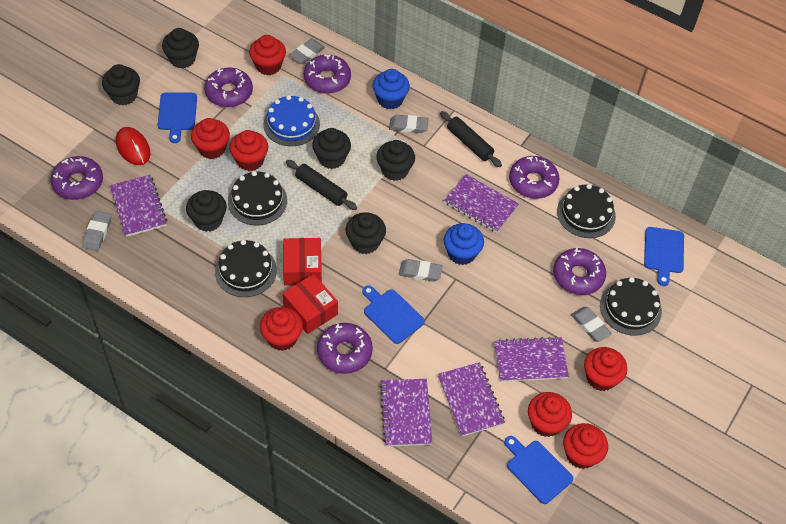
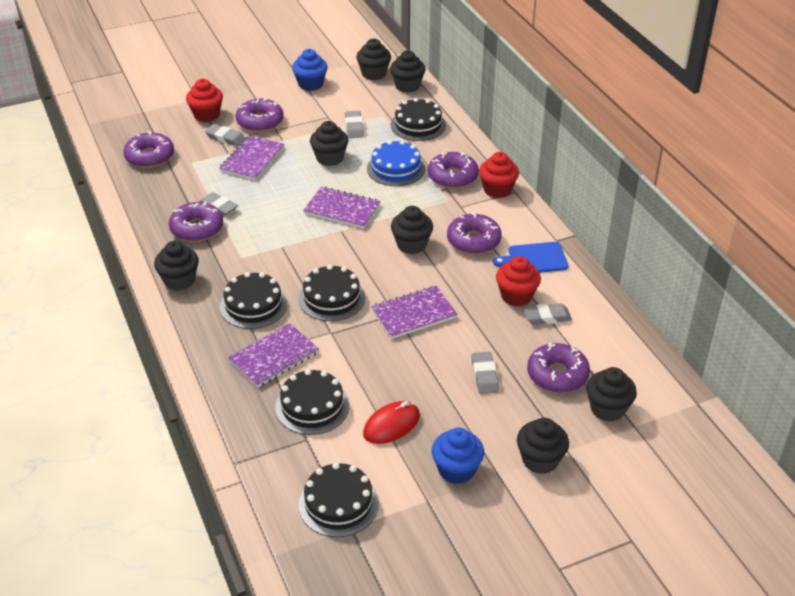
black cake: [215,240,277,297] [228,171,287,225] [557,184,616,238] [600,277,662,336] = 4 -> [220,272,287,329] [275,369,349,435] [298,265,365,321] [298,462,379,537] [391,98,446,141] = 5
black cupcake: [102,64,140,105] [162,28,199,68] [186,190,227,232] [312,128,351,169] [346,213,386,254] [376,140,415,181] = 6 -> [154,241,199,291] [310,121,349,166] [356,39,391,80] [390,50,426,93] [391,206,433,254] [517,418,569,474] [586,367,637,422] = 7
black rolling pin: [286,160,357,210] [440,111,502,167] = 2 -> none = 0
blue cutting board: [158,92,197,143] [362,285,425,344] [504,436,573,504] [644,227,684,286] = 4 -> [493,242,568,273] = 1
purple notebook: [110,175,167,237] [380,379,432,447] [438,362,505,437] [444,174,519,233] [494,336,569,382] = 5 -> [219,135,285,180] [228,323,319,388] [303,187,381,229] [371,286,458,339] = 4
red box: [283,238,322,286] [283,274,338,334] = 2 -> none = 0
red cupcake: [191,118,230,159] [229,130,268,171] [249,35,286,75] [260,307,303,351] [528,392,572,437] [563,423,608,469] [584,347,627,391] = 7 -> [186,79,223,122] [479,152,519,198] [496,256,541,306] = 3

